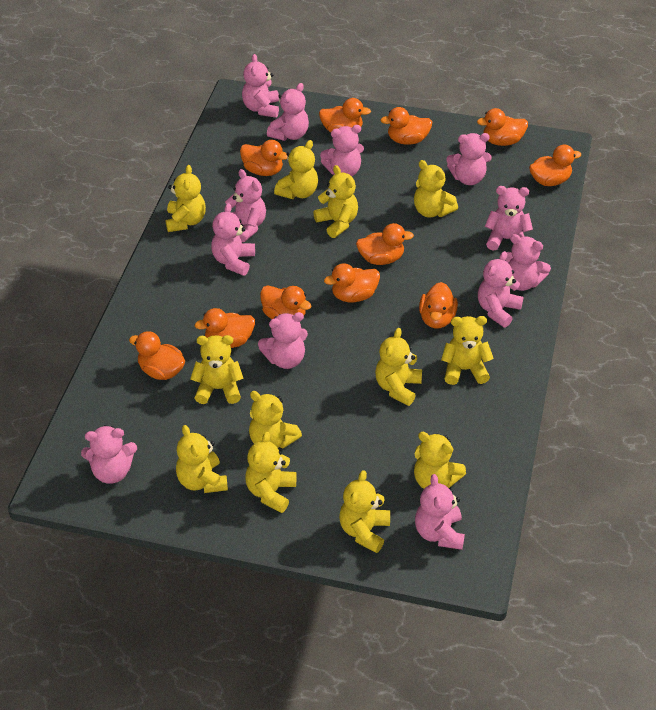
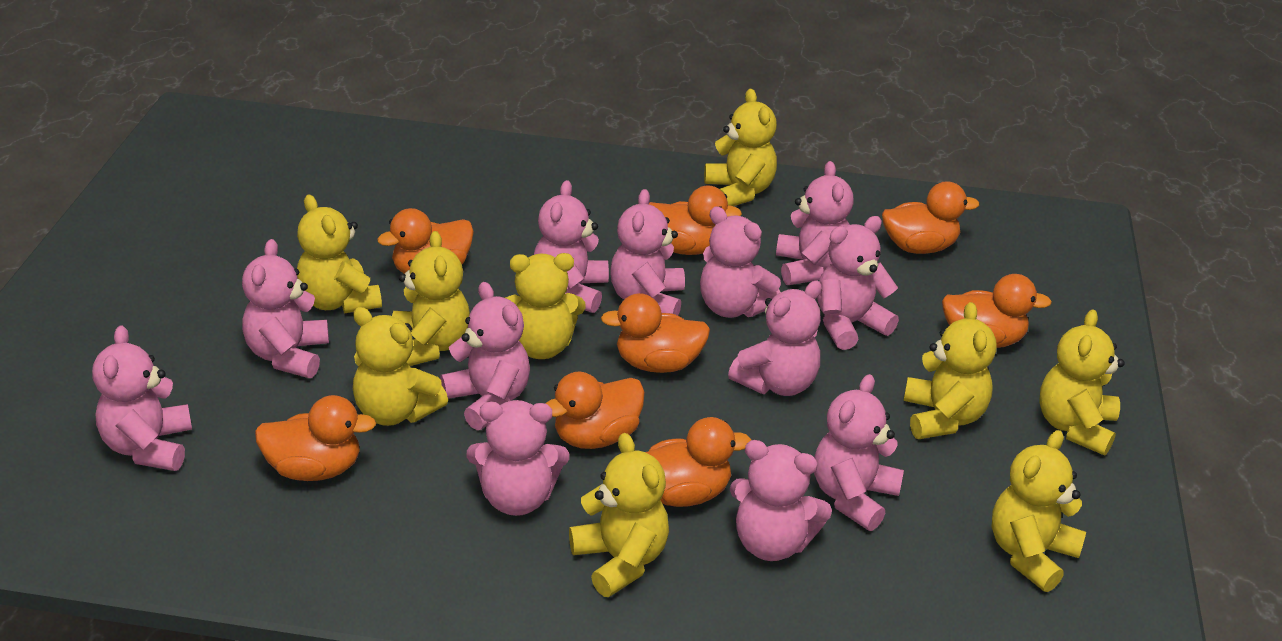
orange duck: [129,331,185,380] [195,308,255,348] [240,140,287,176] [260,285,311,319] [319,98,371,133] [324,263,380,302] [356,223,414,265] [380,107,432,145] [419,282,458,329] [477,108,528,146] [529,145,581,186] = 11 -> [255,395,376,481] [377,208,474,274] [545,372,645,449] [601,293,710,373] [646,417,752,507] [649,185,742,255] [882,181,979,254] [942,274,1052,348] = 8
yellow teddy bear: [166,165,206,232] [176,425,228,493] [190,335,244,404] [245,432,296,513] [249,391,302,449] [274,140,318,199] [313,165,358,238] [339,470,390,553] [375,328,422,406] [414,160,458,217] [414,432,466,489] [441,316,494,385] = 12 -> [297,195,382,313] [353,307,448,426] [392,231,470,366] [505,253,586,359] [569,433,669,597] [704,89,777,206] [903,302,997,439] [991,430,1086,592] [1040,309,1125,455] = 9

